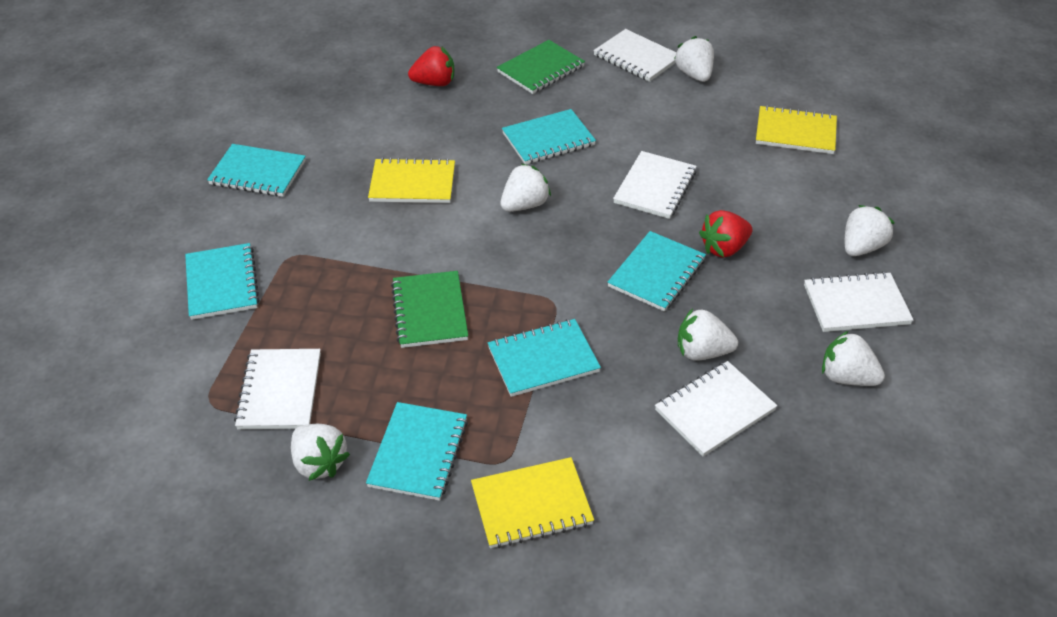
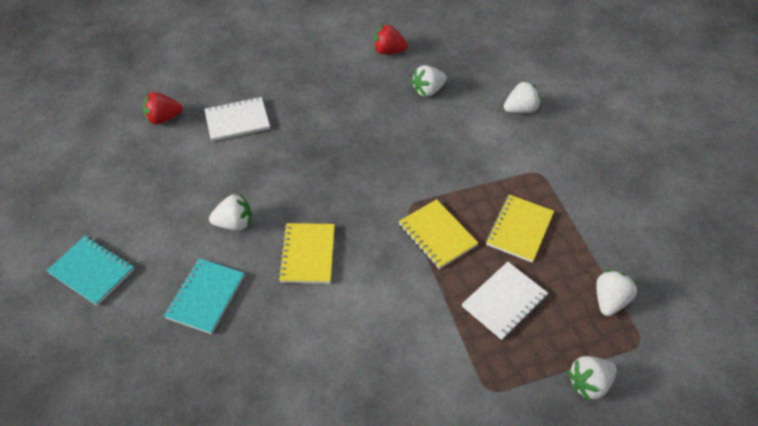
green notebook: [391,271,468,348] [497,40,585,94] = 2 -> none = 0
turquoise notebook: [185,243,260,320] [207,144,306,197] [366,402,468,501] [488,319,601,397] [502,109,596,165] [607,231,706,311] = 6 -> [47,236,134,306] [164,258,244,334] = 2
white notebook: [234,349,321,429] [593,29,676,82] [613,151,697,219] [655,361,777,457] [804,271,913,332] = 5 -> [204,97,270,141] [462,262,548,340] = 2
white strawberry: [291,424,350,481] [500,164,551,212] [674,36,714,82] [678,308,738,361] [822,331,885,386] [845,205,895,256] = 6 -> [209,193,252,230] [411,65,447,97] [504,81,541,113] [568,356,617,401] [596,270,638,316] = 5

